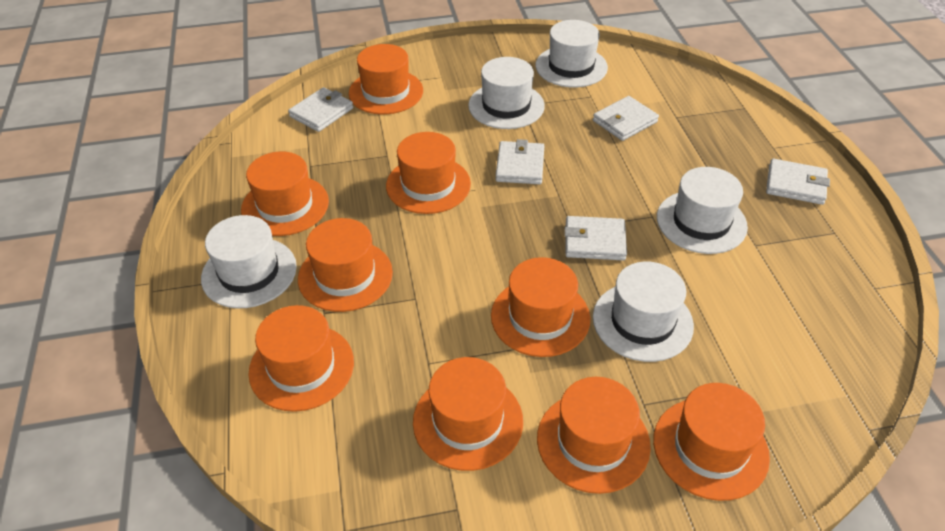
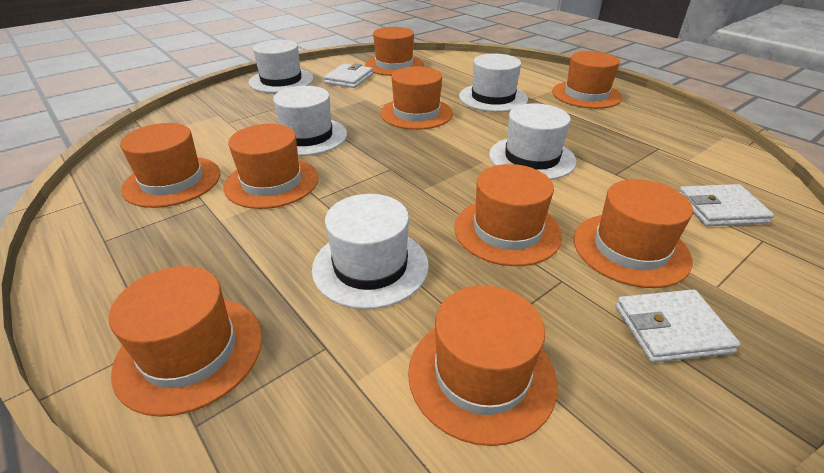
white wallet: [288,87,353,132] [495,139,544,184] [564,216,627,261] [593,96,659,141] [766,158,830,205] = 5 -> [324,63,373,88] [615,289,741,363] [680,184,774,226] = 3

